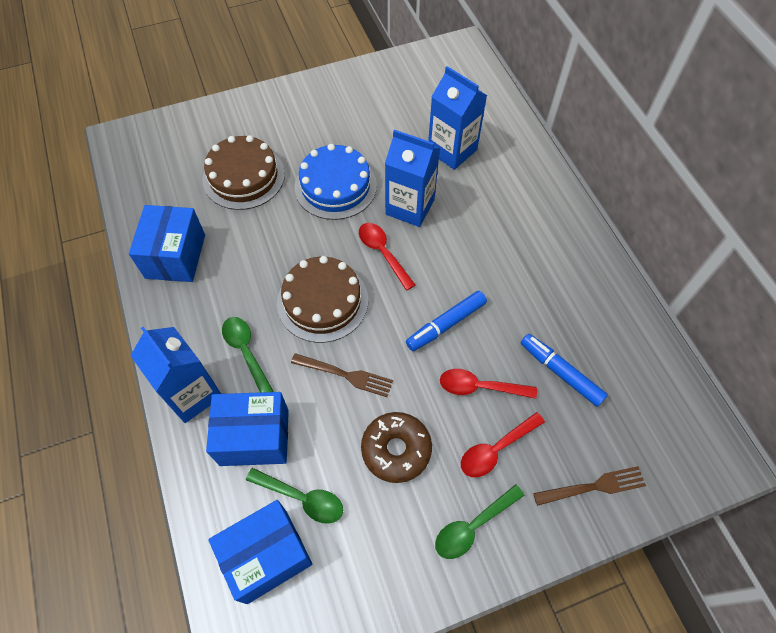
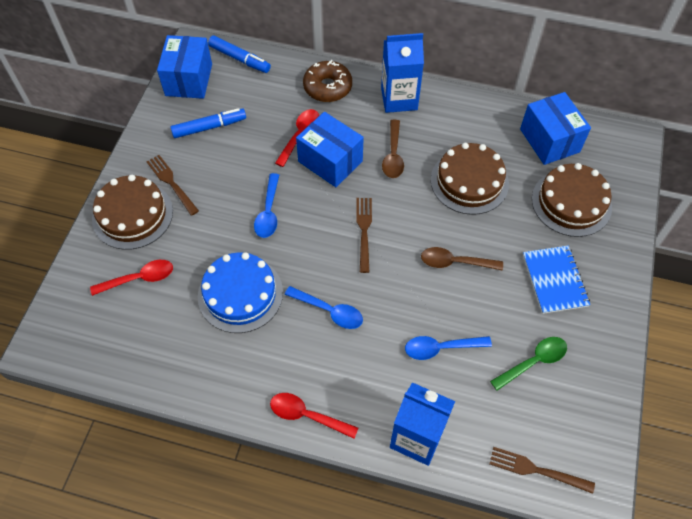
blue carton: [130,327,221,423] [385,130,440,227] [428,66,487,170] = 3 -> [381,33,424,113] [390,382,455,466] = 2
blue notebook: none = 0 -> [523,245,590,314] = 1
blue spoon: none = 0 -> [254,173,279,238] [285,286,363,329] [405,336,492,360] = 3
brown cake: [202,135,285,210] [277,256,368,343] = 2 -> [92,175,173,250] [431,143,509,215] [532,163,612,237] = 3
brown fork: [291,353,393,397] [533,466,646,506] = 2 -> [147,155,199,216] [356,198,372,273] [490,447,595,494] = 3
brown spoon: none = 0 -> [382,120,404,178] [421,247,503,271] = 2
green spoon: [222,317,274,392] [246,468,343,524] [435,484,525,559] = 3 -> [490,337,567,391] = 1

